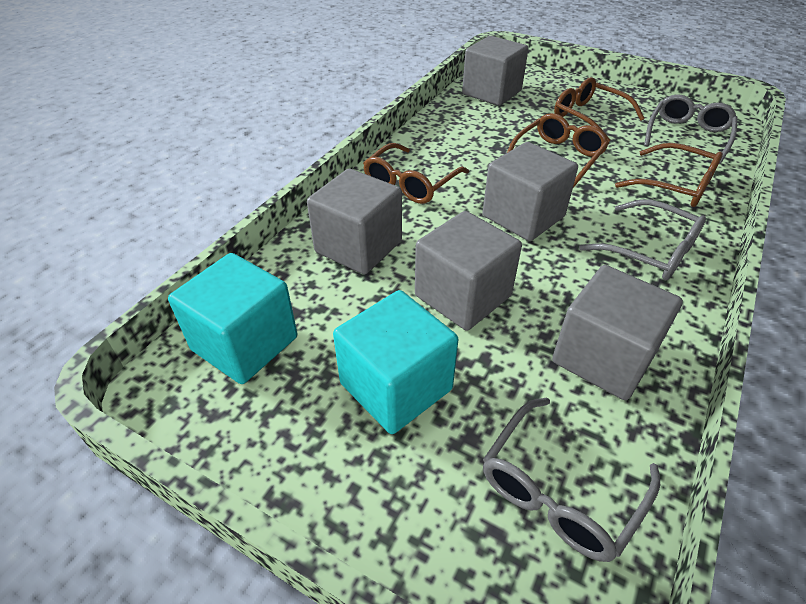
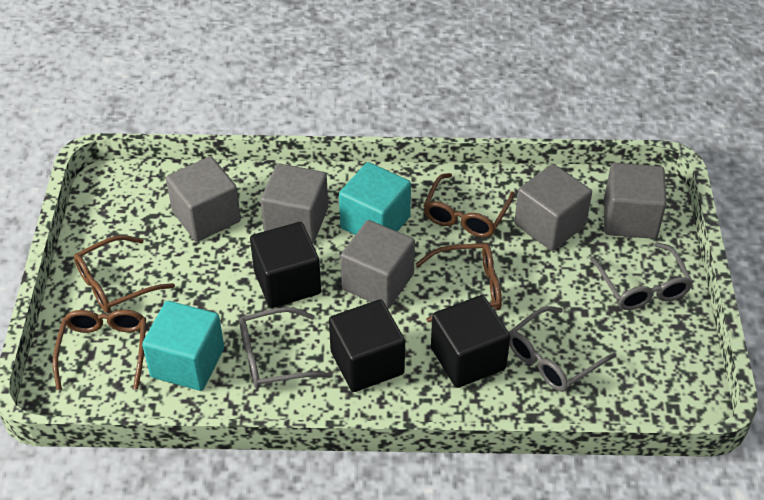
black cube: none = 0 -> [250,222,321,308] [329,299,405,392] [431,295,510,388] = 3

